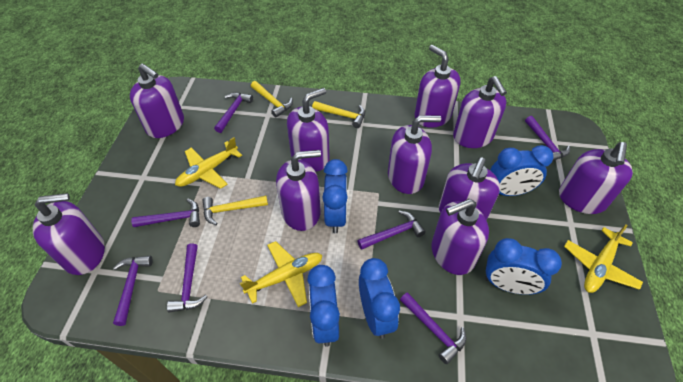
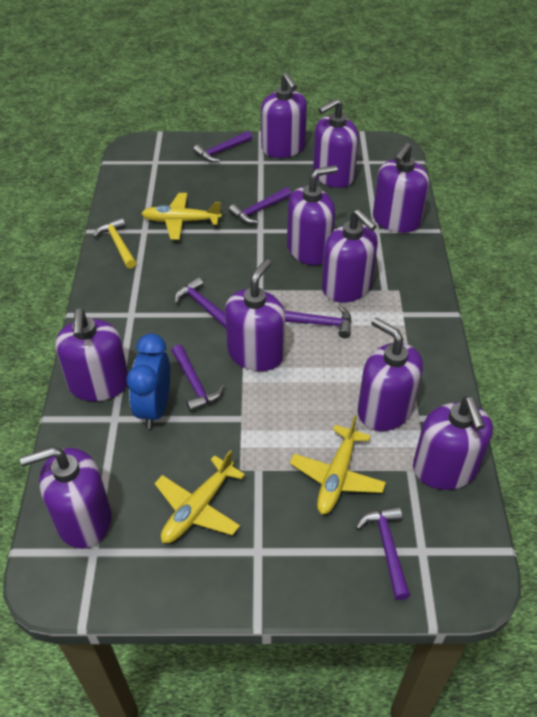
blue clock: [307,265,340,347] [322,159,348,234] [359,258,400,339] [485,238,562,295] [490,145,553,196] = 5 -> [127,334,170,429] = 1
purple hammer: [113,256,153,326] [131,198,200,227] [167,243,207,312] [214,92,253,133] [357,211,426,250] [400,292,466,364] [525,116,570,161] = 7 -> [172,344,224,412] [175,277,226,328] [193,131,252,162] [229,187,291,224] [284,305,352,338] [356,506,410,600] = 6
yellow hammer: [202,195,268,225] [251,81,293,118] [312,101,365,128] = 3 -> [93,217,136,269] = 1

